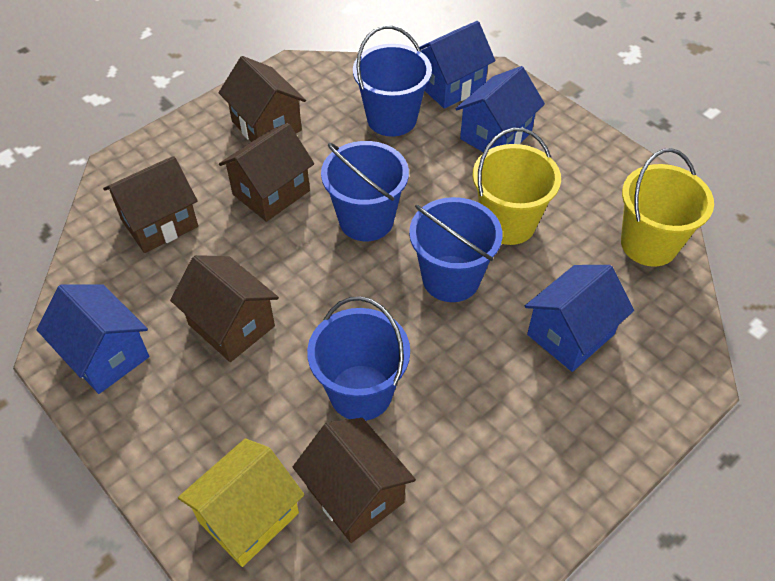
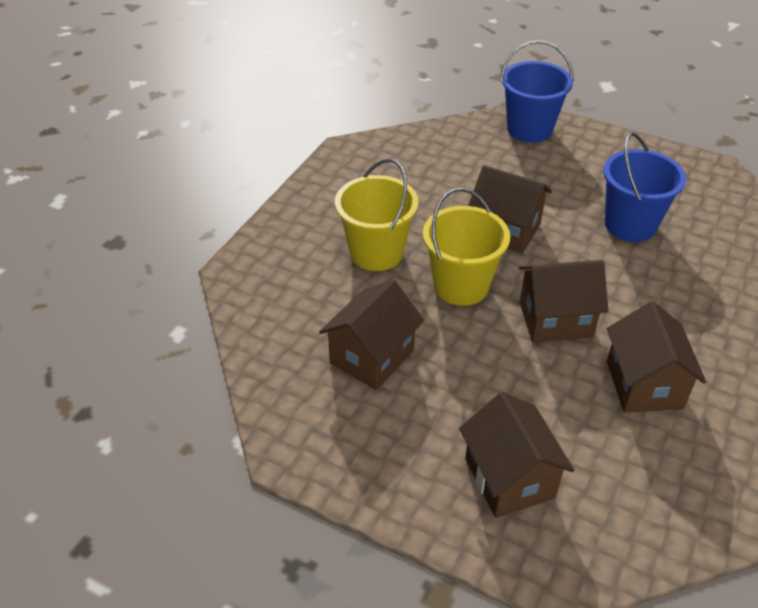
blue bucket: [307,296,410,421] [321,141,409,241] [353,26,432,137] [409,197,502,302] = 4 -> [500,40,574,143] [603,132,686,242] = 2
blue house: [37,284,149,394] [419,21,495,109] [455,66,545,152] [525,265,634,372] = 4 -> none = 0
yellow house: [178,438,304,567] = 1 -> none = 0

